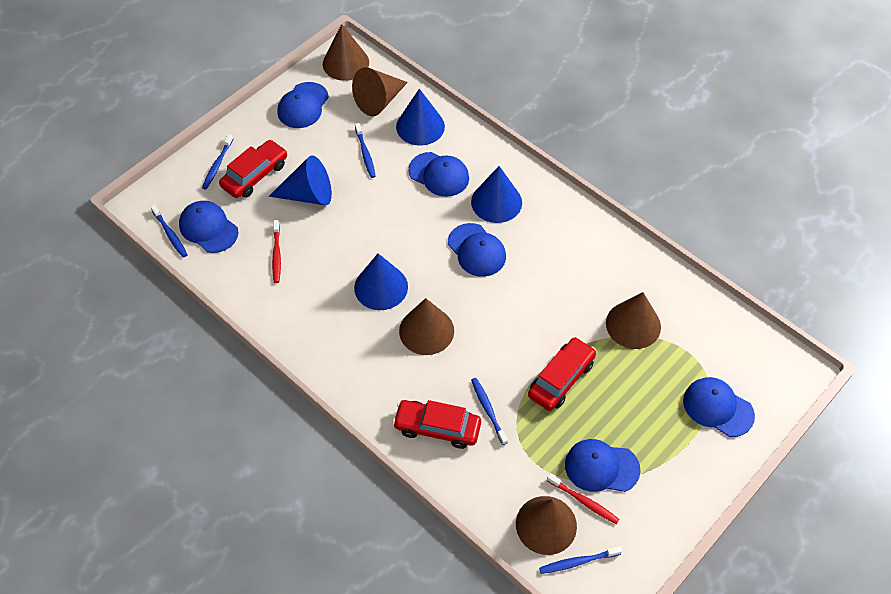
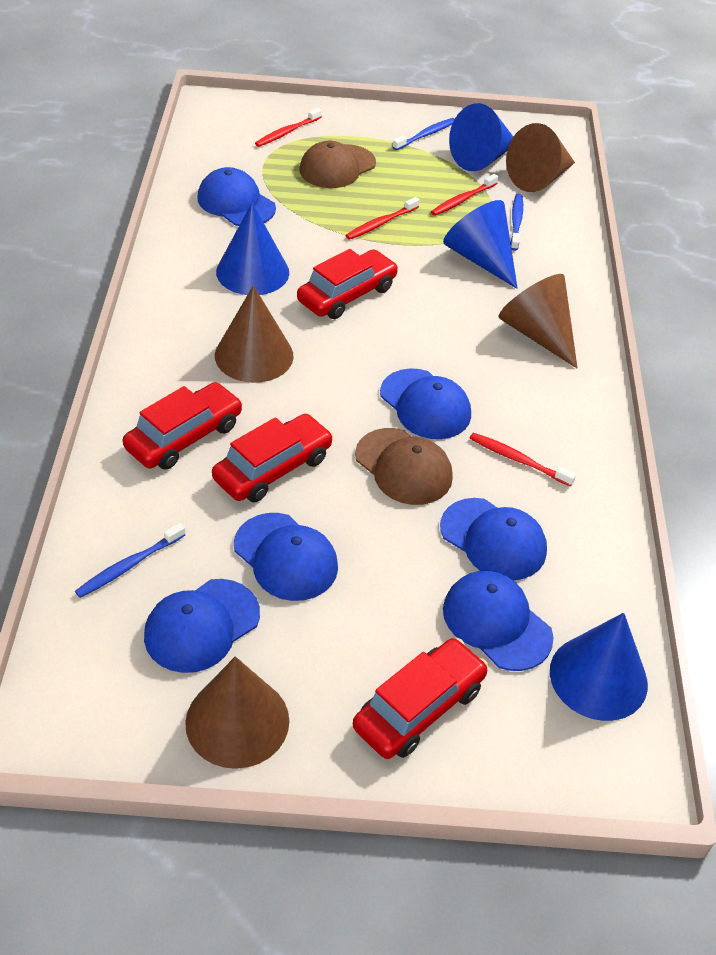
blue toothbrush: [150,204,188,258] [202,134,233,190] [355,123,376,178] [471,378,508,445] [539,546,622,574] = 5 -> [75,523,185,598] [393,118,455,150] [510,193,523,251] = 3
brown cap: none = 0 -> [299,141,376,188] [355,428,453,505] = 2
brown cone: [323,24,369,81] [352,67,408,116] [399,298,454,355] [516,496,577,555] [606,292,661,349] = 5 -> [185,656,289,769] [215,285,294,383] [498,274,578,368] [506,123,575,192] = 4
red car: [219,140,287,198] [393,400,481,449] [528,337,596,411] = 3 -> [123,382,243,470] [212,414,333,502] [297,249,398,319] [353,638,488,759] = 4
red toothbrush: [272,220,281,283] [547,474,620,524] = 2 -> [255,108,322,147] [345,197,420,240] [431,174,498,216] [470,433,576,487] = 4

